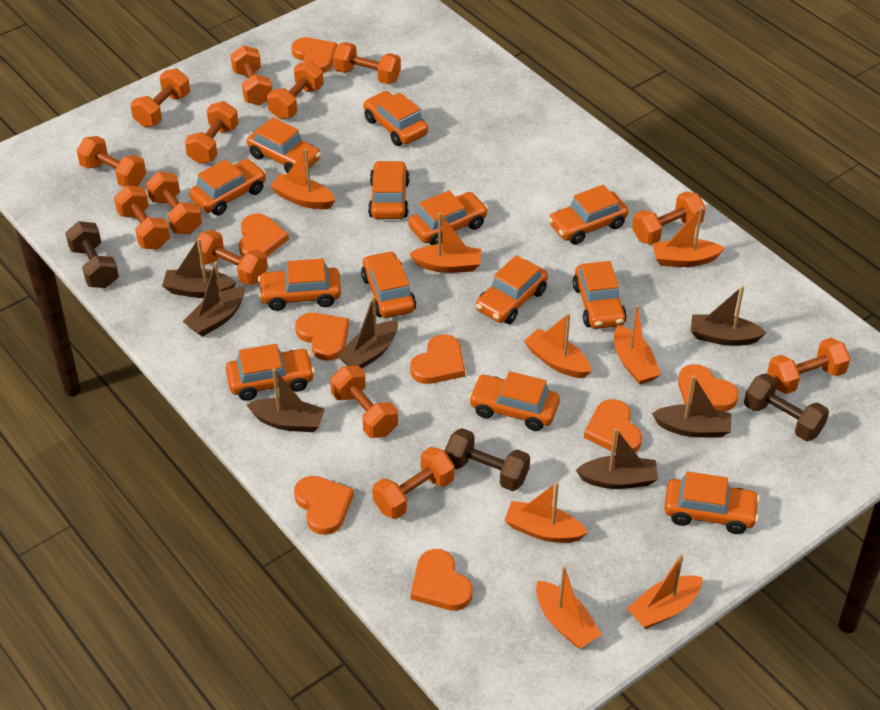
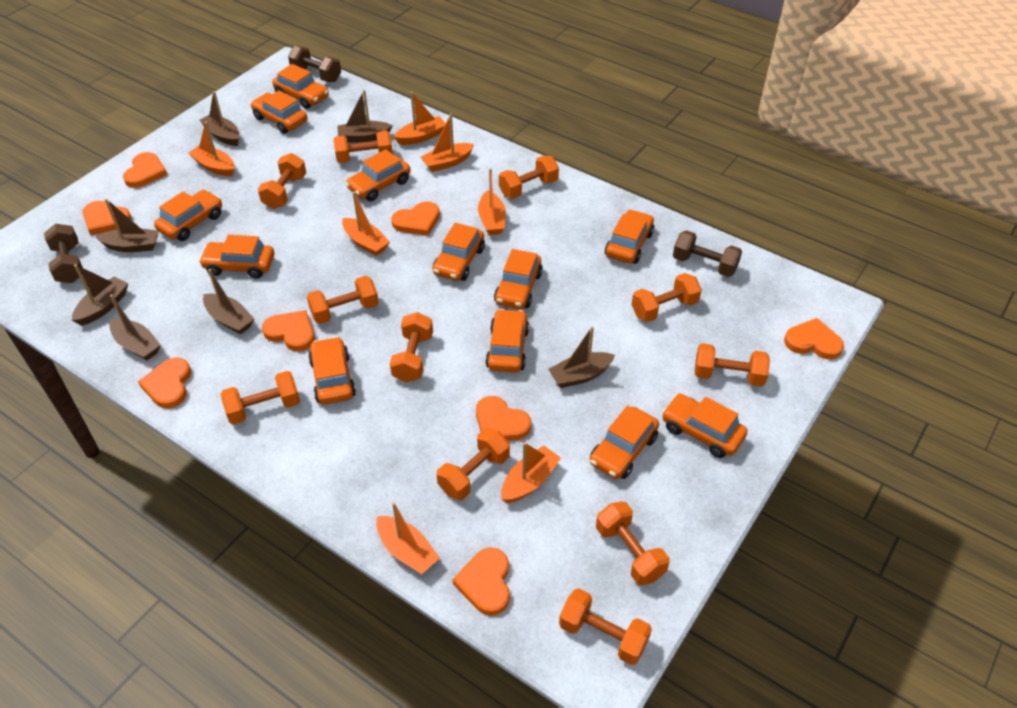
orange boat: [270,149,335,209] [409,212,481,273] [504,482,588,543] [524,313,591,378] [536,566,602,649] [614,305,661,385] [627,554,703,629] [652,207,725,267] = 8 -> [188,122,234,176] [342,192,390,256] [376,502,440,574] [394,92,446,145] [421,113,474,172] [478,168,506,235] [501,442,561,503] = 7
orange car: [189,159,266,215] [226,344,315,401] [247,117,321,174] [258,259,341,311] [361,251,416,318] [363,91,428,146] [368,160,410,219] [408,190,488,245] [468,371,560,431] [476,255,548,324] [548,185,629,245] [573,261,627,329] [664,471,760,534] = 13 -> [154,190,222,241] [199,235,274,279] [251,90,307,134] [272,64,329,109] [308,337,356,405] [345,149,411,201] [433,223,485,281] [485,309,529,372] [494,249,543,309] [590,405,659,479] [605,209,654,264] [662,394,748,458] = 12
orange dumbbell: [77,136,146,187] [114,186,170,249] [131,68,190,127] [146,172,202,234] [185,101,239,164] [193,230,268,285] [230,45,272,106] [267,61,324,119] [330,366,398,438] [333,42,401,84] [372,447,455,519] [632,191,706,245] [767,338,851,394] = 13 -> [221,371,300,425] [258,153,306,209] [307,276,379,324] [333,130,393,163] [390,312,433,382] [437,428,510,500] [499,155,559,199] [559,588,652,665] [596,502,670,586] [632,273,702,322] [695,343,770,387] = 11

